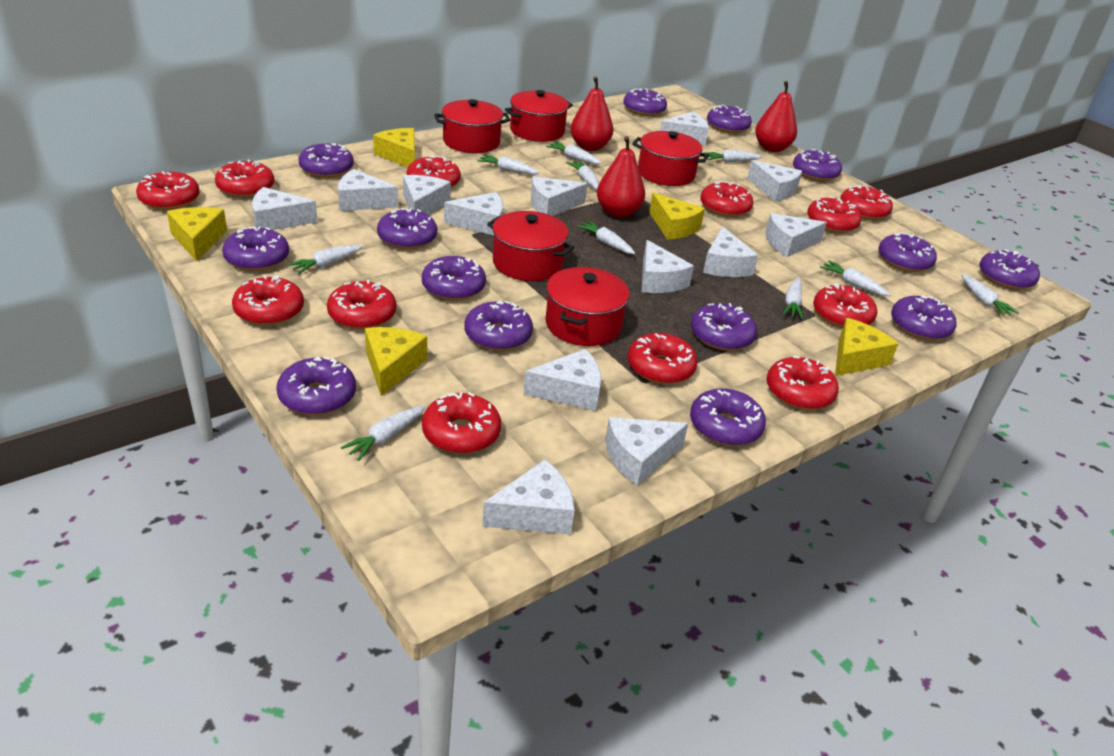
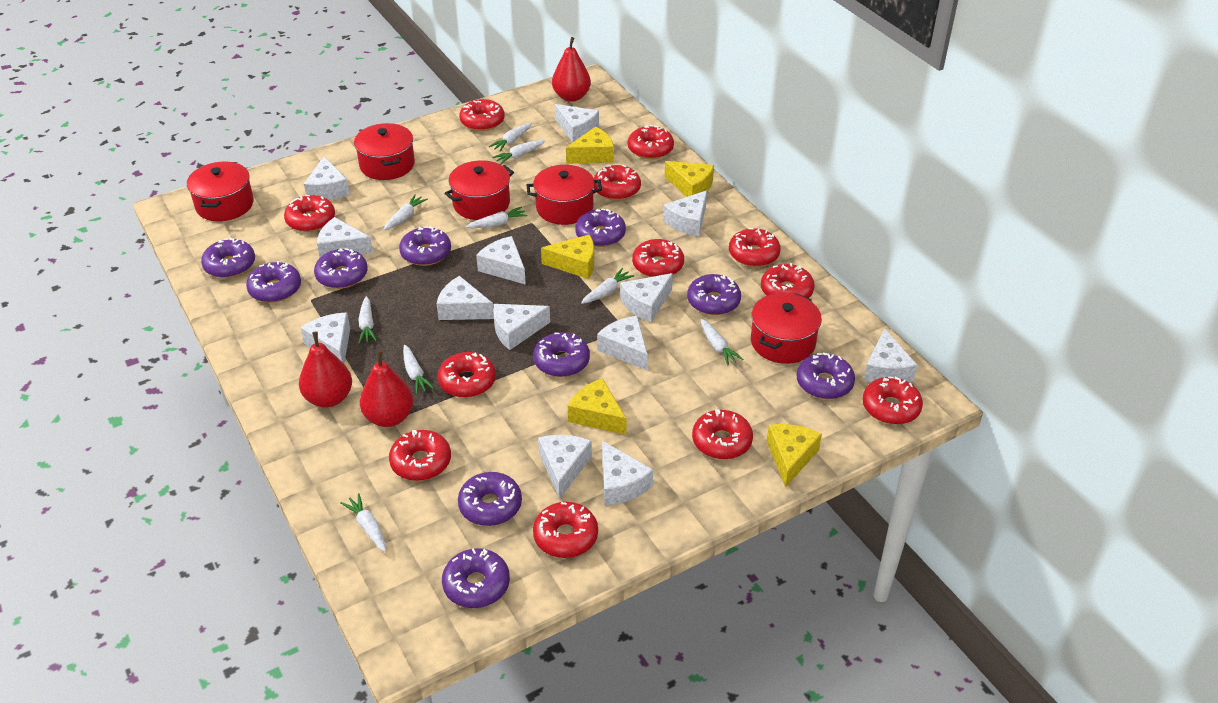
purple donut: [222,226,289,271] [277,356,356,415] [299,143,354,178] [377,208,437,249] [422,256,486,300] [464,300,533,351] [623,88,667,116] [690,388,766,446] [691,303,757,351] [707,105,752,133] [793,149,842,181] [878,233,937,272] [891,295,957,340] [979,249,1040,290] = 14 -> [201,238,255,278] [246,261,301,303] [314,248,368,289] [399,226,451,266] [442,548,510,608] [458,472,522,526] [533,332,590,377] [575,208,626,247] [687,274,741,315] [797,353,855,399] = 10
white carrot: [288,245,363,274] [341,406,425,461] [477,154,540,175] [546,141,602,164] [566,160,599,190] [576,221,635,254] [705,150,762,163] [782,277,803,319] [820,261,890,296] [961,274,1019,316] = 10 -> [340,493,386,552] [358,296,377,344] [383,195,428,230] [403,345,434,394] [466,206,528,228] [489,123,532,152] [492,140,545,165] [581,268,635,304] [700,319,743,365] = 9

